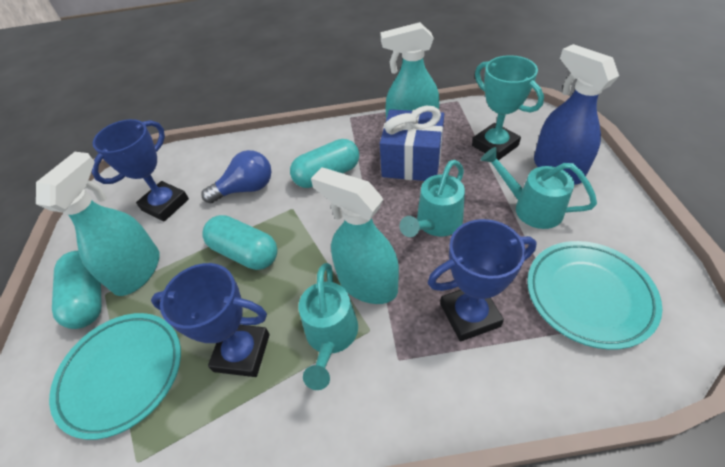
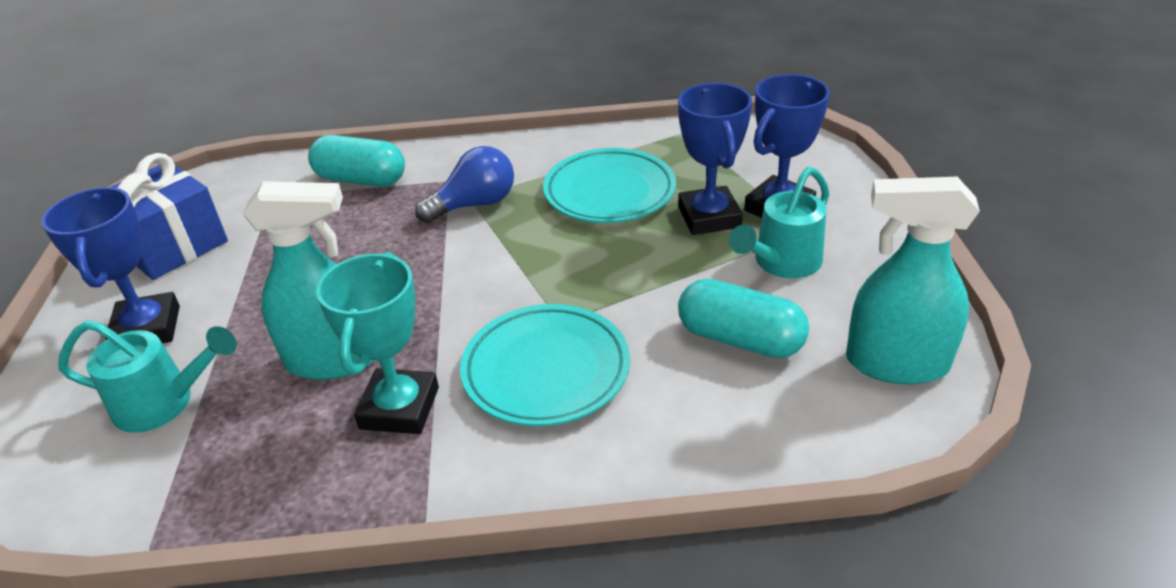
blue spray bottle: [534,44,619,185] = 1 -> none = 0
turquoise capsule: [52,251,102,329] [203,215,277,270] [290,139,359,188] = 3 -> [308,135,405,187] [678,279,809,358] = 2
turquoise spray bottle: [36,152,160,296] [311,167,399,304] [380,22,439,119] = 3 -> [243,181,374,380] [846,177,980,385] = 2
turquoise watering can: [298,263,358,390] [400,160,465,237] [481,147,597,229] = 3 -> [59,320,237,433] [729,167,830,278] = 2

